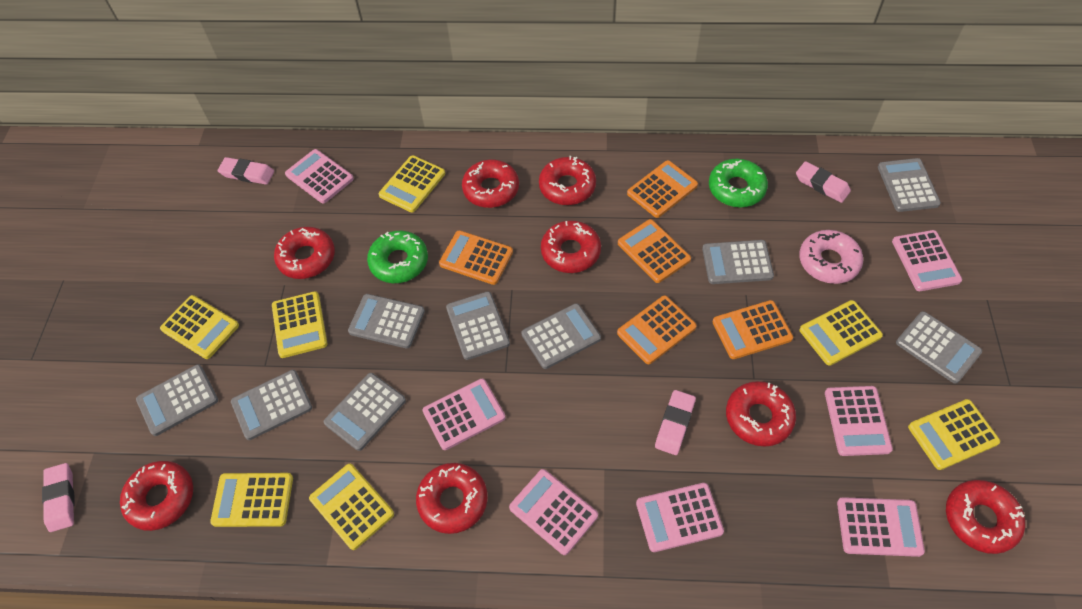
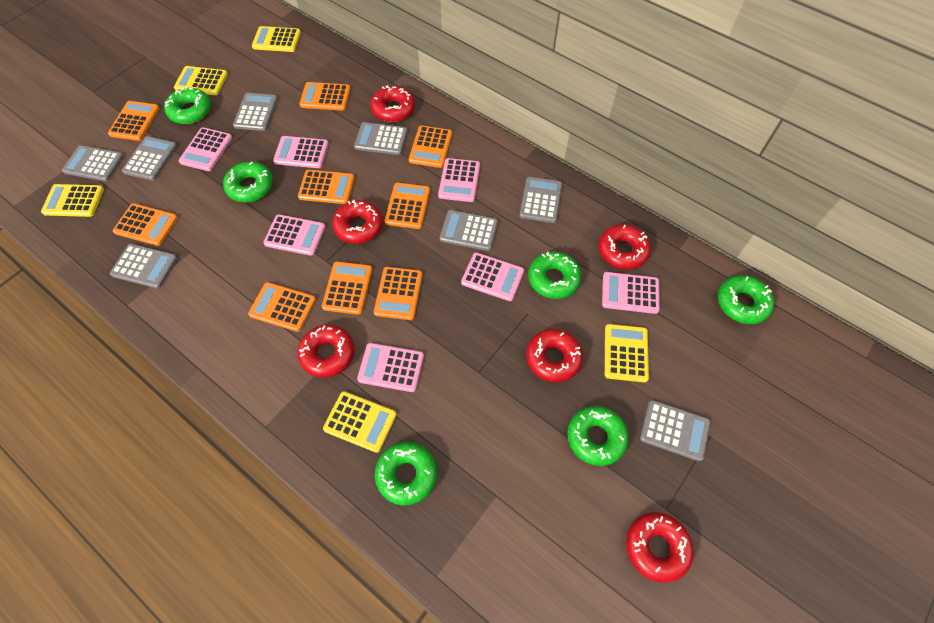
green donut: [367,231,428,283] [709,159,768,207] = 2 -> [164,87,211,124] [223,162,273,202] [375,442,437,506] [528,252,581,299] [567,406,629,466] [718,275,774,324] = 6
grey calculator: [136,364,218,436] [231,370,312,440] [324,373,406,451] [348,294,425,348] [446,291,510,360] [522,303,601,369] [702,240,774,284] [878,158,941,212] [896,311,982,384] = 9 -> [62,145,124,181] [110,244,178,288] [122,136,177,181] [233,93,278,131] [354,122,408,155] [440,210,498,251] [519,177,562,223] [640,400,711,461] = 8
orange calculator: [439,230,513,285] [617,296,697,364] [618,219,691,283] [627,160,698,218] [713,300,793,359] = 5 -> [108,101,160,141] [113,203,178,246] [248,282,316,332] [298,170,355,204] [299,82,351,111] [322,262,372,315] [374,267,423,320] [385,183,430,229] [409,126,452,168] = 9
pink donut: [799,230,863,284] = 1 -> none = 0
pink eraser: [42,463,75,532] [218,157,274,185] [655,390,696,455] [796,161,851,203] = 4 -> none = 0
red donut: [120,461,193,531] [274,227,335,279] [416,463,488,534] [462,160,519,208] [539,156,596,205] [541,220,601,273] [726,381,796,447] [946,480,1025,554] = 8 -> [297,325,355,378] [332,200,383,244] [370,85,415,122] [526,329,583,382] [598,224,651,270] [626,512,694,583] = 6
yellow calculator: [160,295,239,359] [210,473,293,527] [272,291,327,358] [309,464,394,550] [379,155,445,213] [799,300,883,366] [908,399,1000,470] = 7 -> [41,184,104,217] [174,66,228,95] [252,26,301,52] [323,391,397,453] [605,324,649,382] = 5

